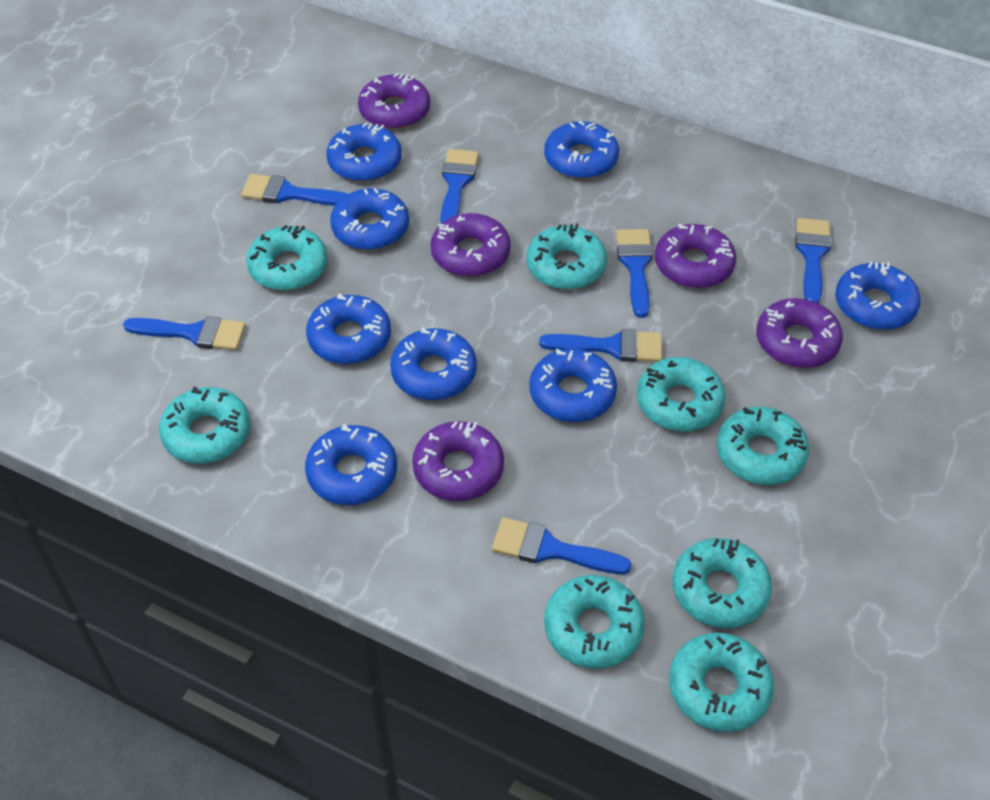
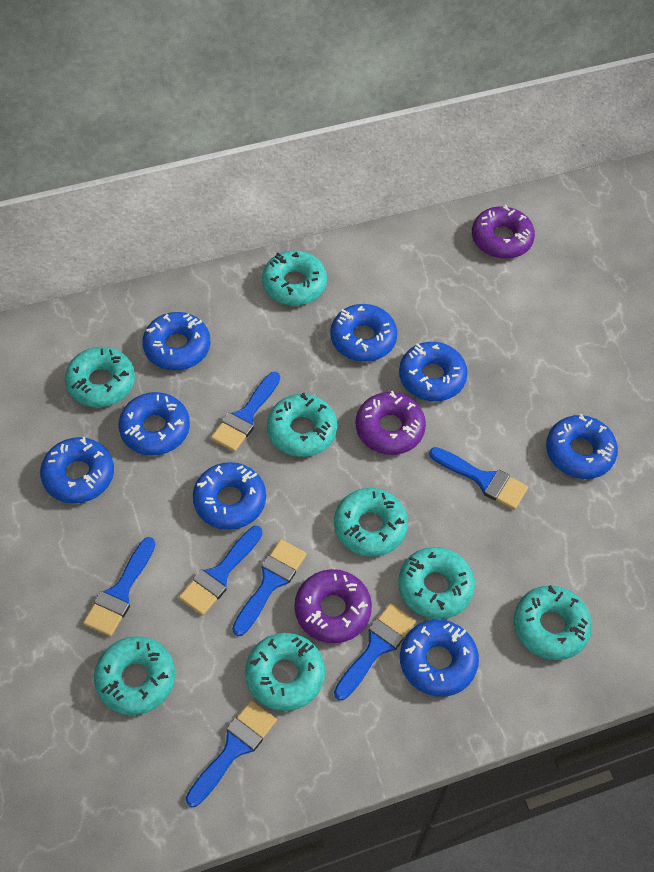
purple donut: [358,73,430,129] [412,421,504,501] [431,213,511,277] [655,223,736,288] [756,298,843,368] = 5 -> [295,569,372,643] [356,391,426,455] [472,205,535,259] = 3

